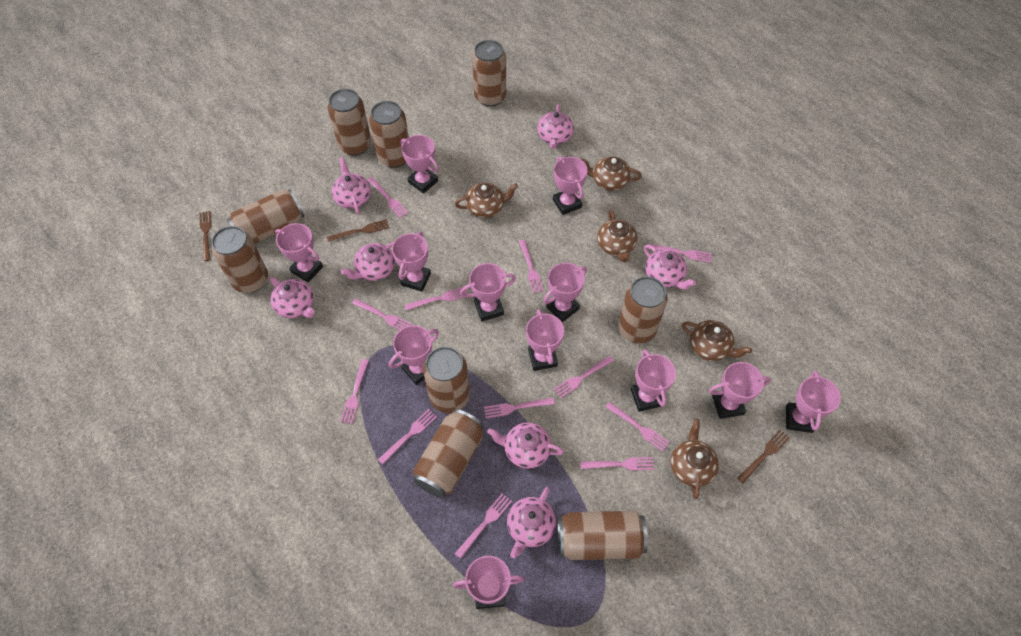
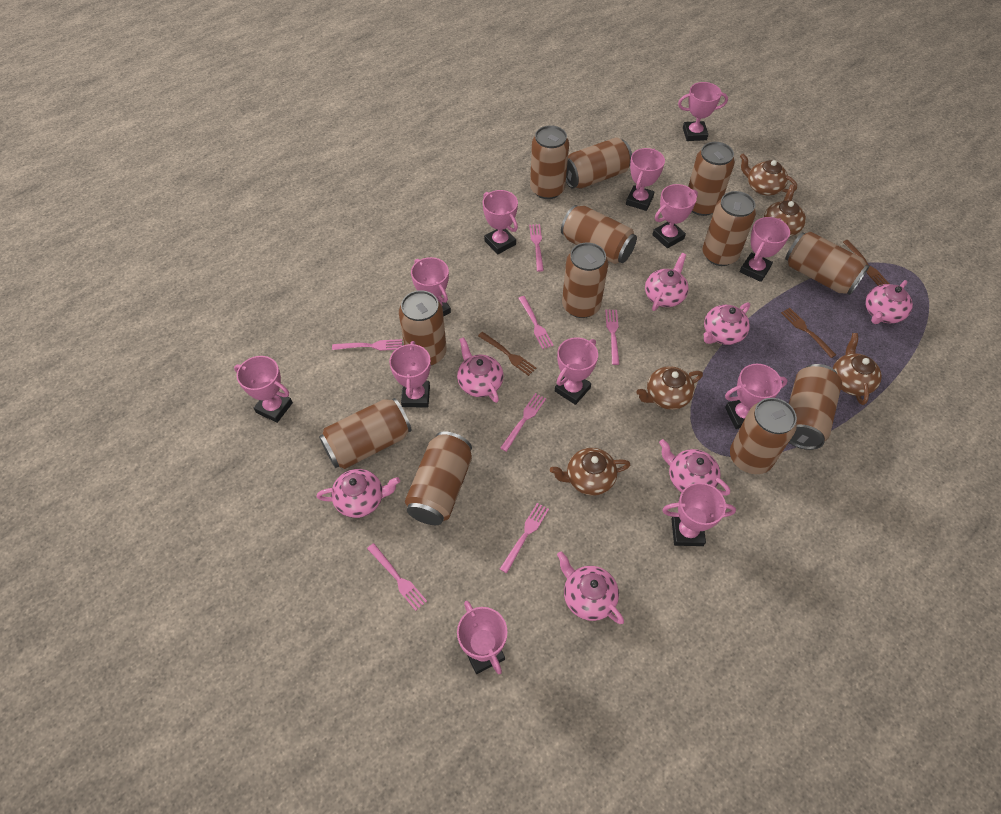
brown can: [211,226,268,293] [227,190,304,244] [328,89,372,156] [369,101,409,168] [413,409,484,498] [423,347,470,413] [472,40,506,107] [558,511,648,560] [618,276,668,343] = 9 -> [319,398,412,469] [399,290,446,366] [405,432,472,525] [530,125,569,199] [561,205,637,264] [562,242,608,318] [566,137,632,189] [688,142,735,216] [702,191,756,266] [730,398,797,474] [785,232,869,295] [789,364,842,450] = 12
pink fork: [340,359,369,424] [352,299,412,330] [367,177,409,218] [378,409,437,464] [405,287,469,311] [455,493,512,559] [484,398,555,418] [519,240,544,293] [553,356,614,398] [580,457,654,470] [606,402,670,452] [649,244,712,263] = 12 -> [332,339,402,351] [367,543,427,611] [500,393,546,452] [500,503,549,573] [518,296,554,349] [529,224,544,272] [605,310,619,365] = 7

